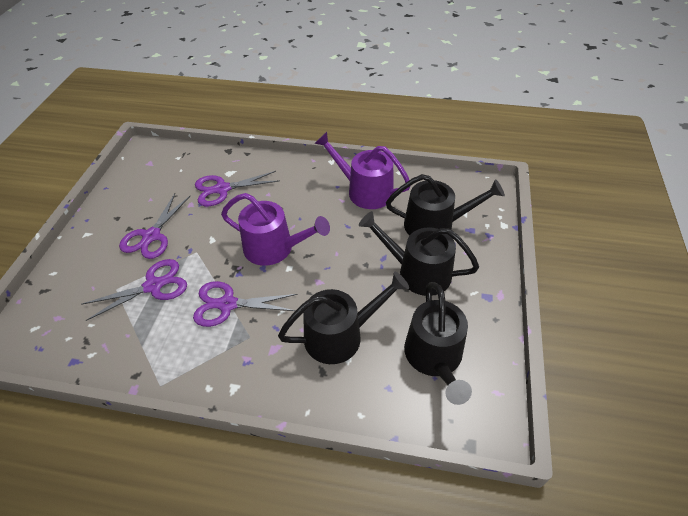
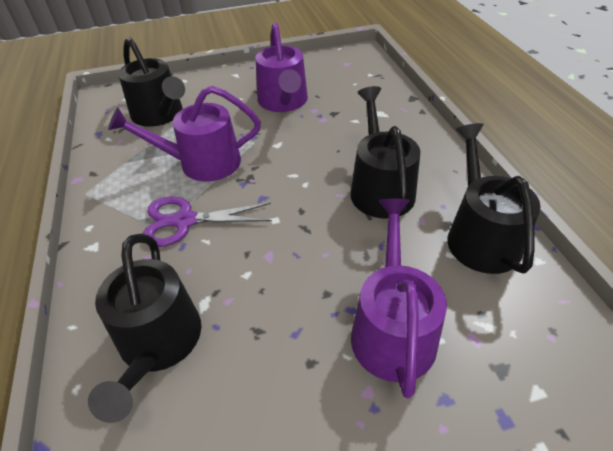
purple scissors: [82,259,187,321] [119,193,190,259] [193,281,298,327] [195,171,279,206] = 4 -> [143,196,272,247] = 1
purple watering can: [221,193,330,266] [314,132,410,209] = 2 -> [108,86,261,182] [256,22,308,112] [351,199,447,398] = 3

